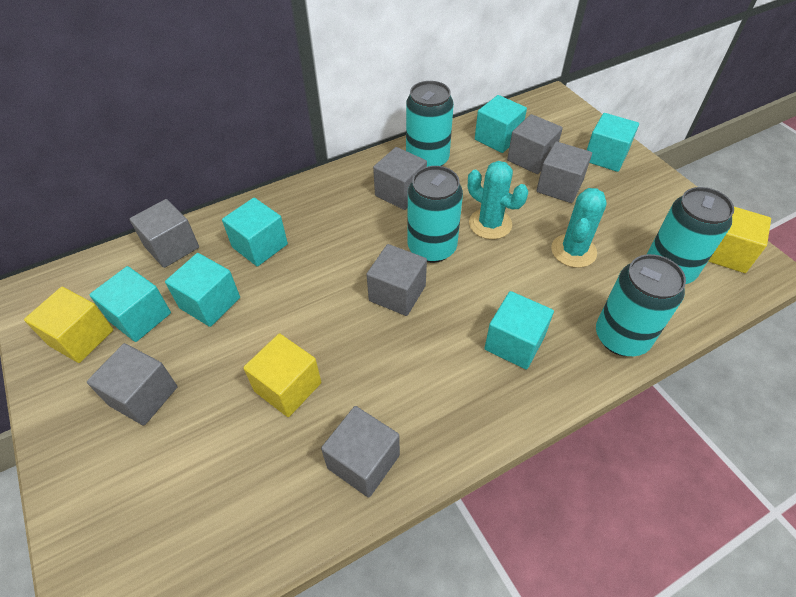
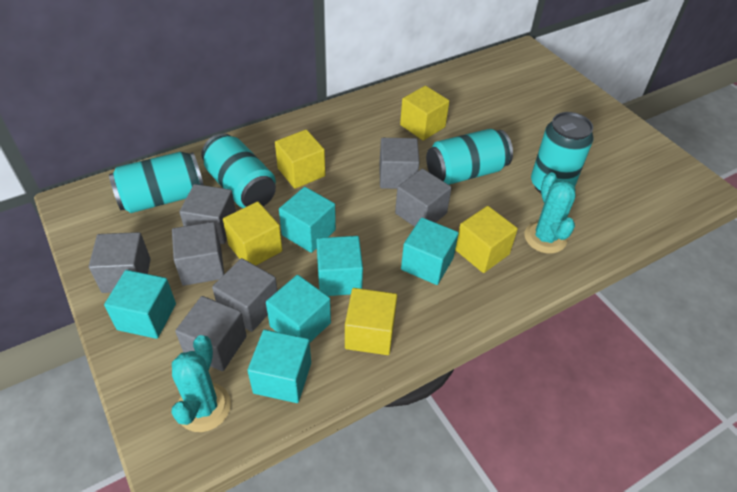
yellow cube: [24,287,113,363] [243,333,321,417] [708,207,771,273] = 3 -> [223,202,283,266] [275,130,326,189] [345,288,397,355] [400,86,449,141] [455,206,518,273] = 5

